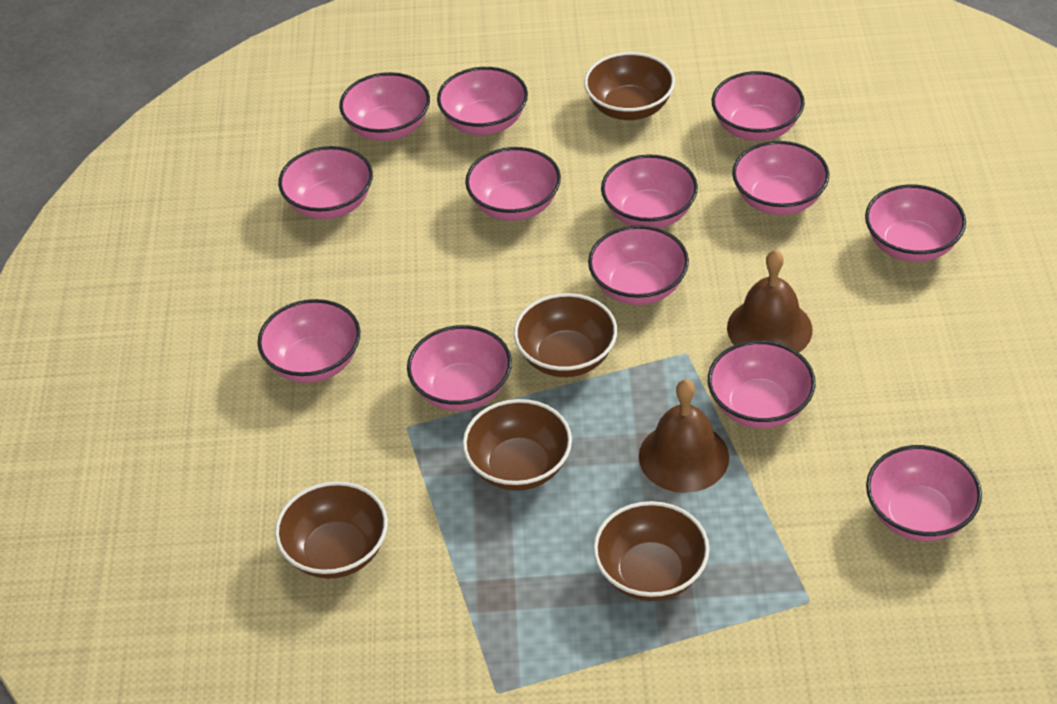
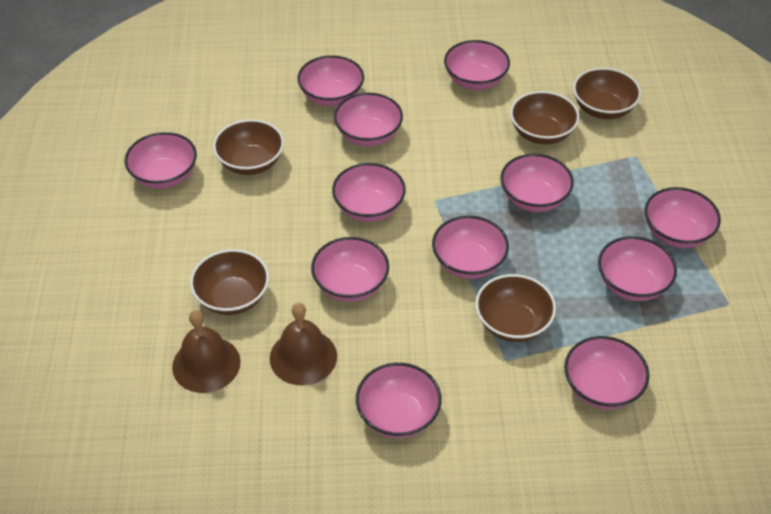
pink bowl: [258,299,360,383] [278,146,373,219] [339,72,430,141] [407,325,512,411] [437,67,528,135] [465,147,561,221] [588,225,689,305] [601,154,698,228] [708,340,816,428] [712,71,805,141] [732,141,829,215] [865,185,966,262] [866,445,982,541] = 13 -> [124,132,197,189] [297,55,364,106] [311,237,389,302] [332,163,406,222] [334,93,403,146] [356,363,442,438] [432,216,509,279] [444,40,510,90] [500,154,574,212] [564,336,649,409] [598,236,677,301] [645,187,721,248] = 12

